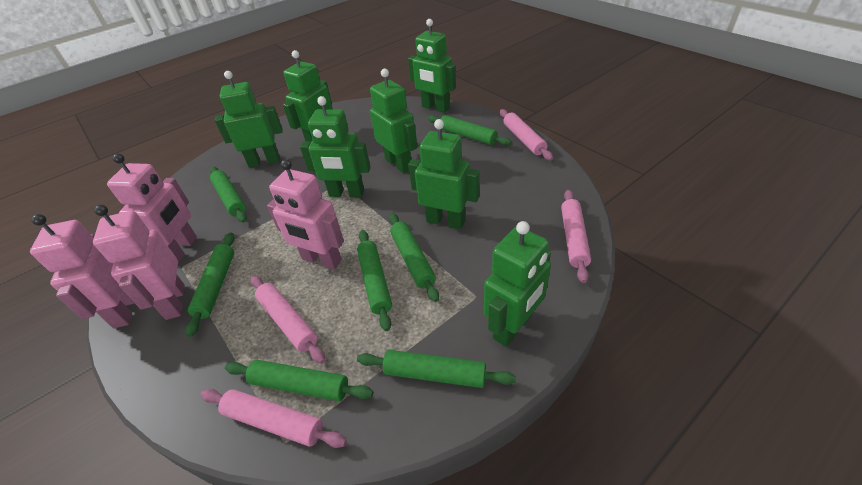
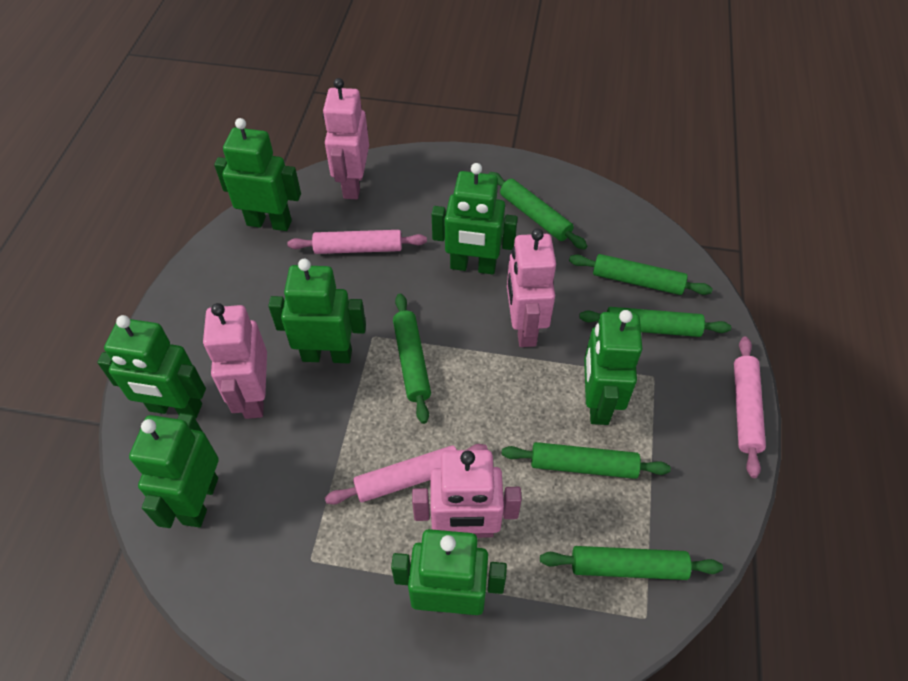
green rolling pin: [186,232,235,337] [210,167,247,223] [225,360,373,401] [357,230,392,331] [357,350,516,388] [389,213,439,302] [428,115,511,146] = 7 -> [393,294,431,424] [489,172,587,250] [501,442,671,479] [540,546,723,580] [569,254,713,295] [579,307,731,337] = 6
pink rolling pin: [200,389,347,448] [251,275,325,364] [500,109,553,161] [561,190,591,283] = 4 -> [287,230,427,254] [325,444,488,504] [734,337,766,478] = 3

